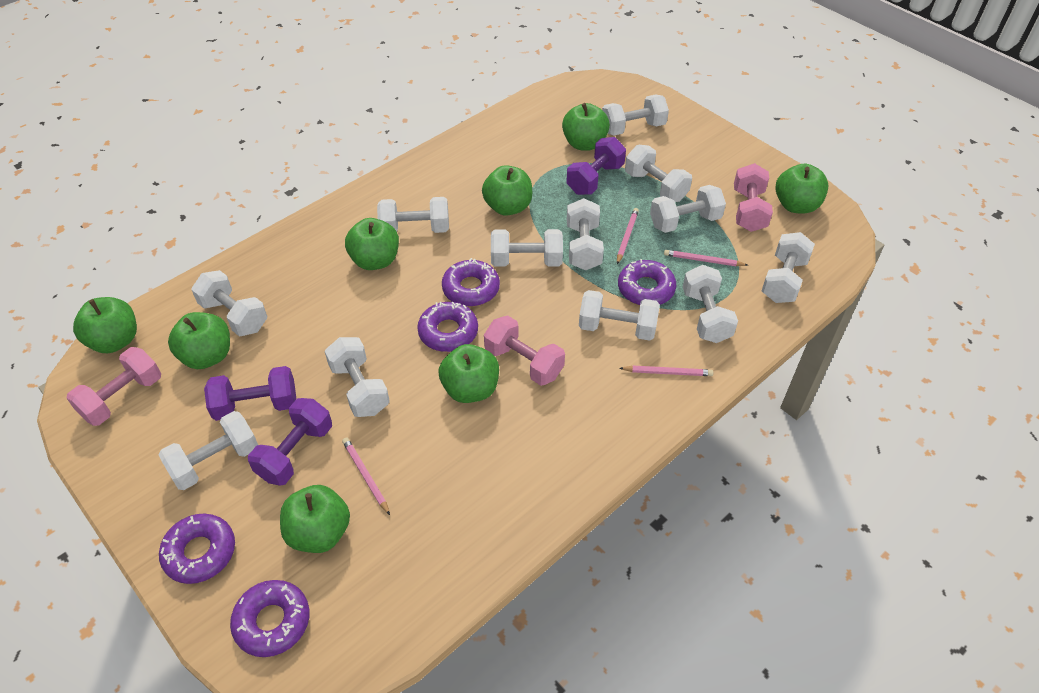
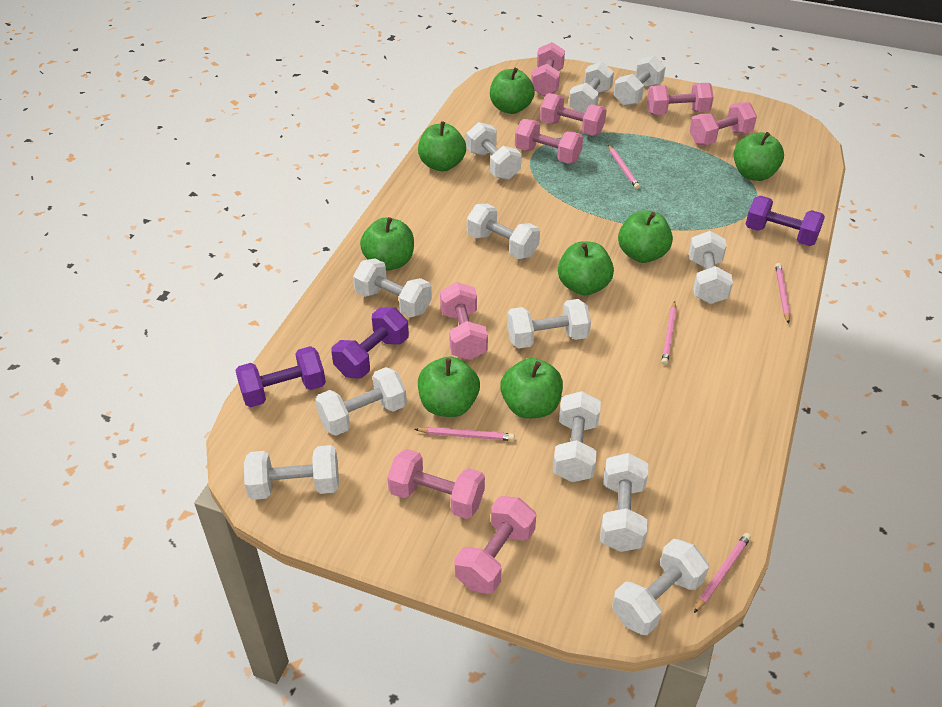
pink dumbbell: [67,347,161,426] [484,316,565,386] [734,163,773,232] = 3 -> [387,449,485,519] [440,282,488,360] [454,496,536,594] [515,119,583,164] [531,42,565,96] [540,93,606,136] [647,83,714,115] [689,102,757,145] = 8
pink pencil: [342,438,390,515] [617,208,639,264] [620,365,713,376] [664,250,748,266] = 4 -> [414,427,515,441] [608,145,640,189] [661,301,677,365] [694,533,751,613] [775,263,790,324] = 5
purple donut: [159,513,235,584] [230,580,309,657] [417,302,478,352] [442,258,500,306] [618,259,676,305] = 5 -> none = 0

